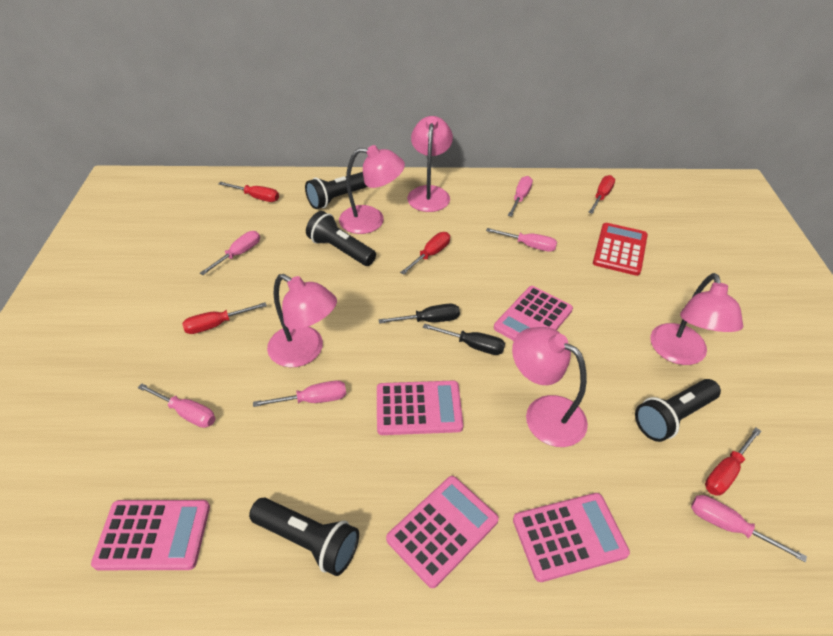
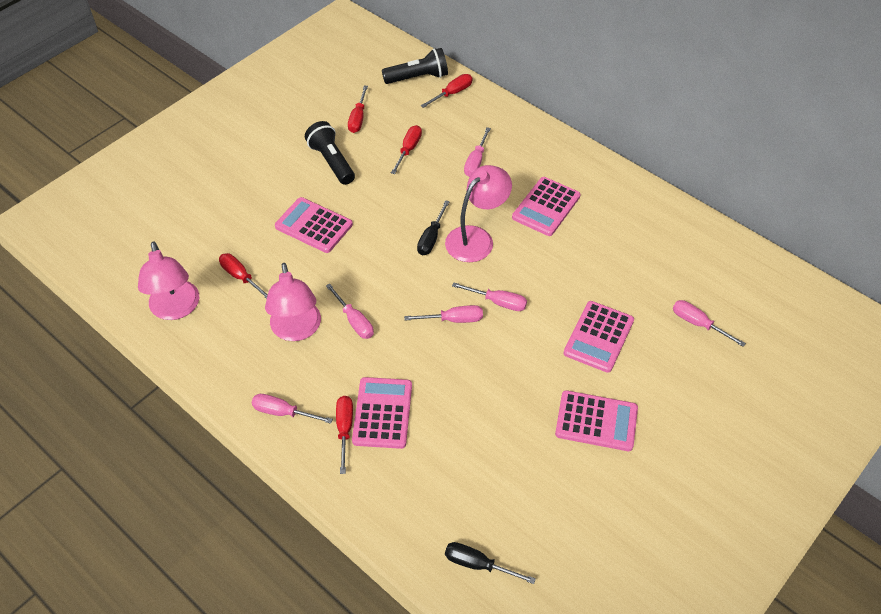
black flashlight: [249,498,359,576] [305,172,367,209] [306,211,376,266] [635,379,721,442] = 4 -> [305,121,355,185] [382,48,448,84] = 2
pink lamp: [267,274,337,367] [339,145,405,234] [407,116,453,212] [512,327,588,447] [650,273,743,365] = 5 -> [138,242,199,320] [265,263,321,341] [445,165,512,262] = 3
red calculator: [593,223,648,276] = 1 -> none = 0

